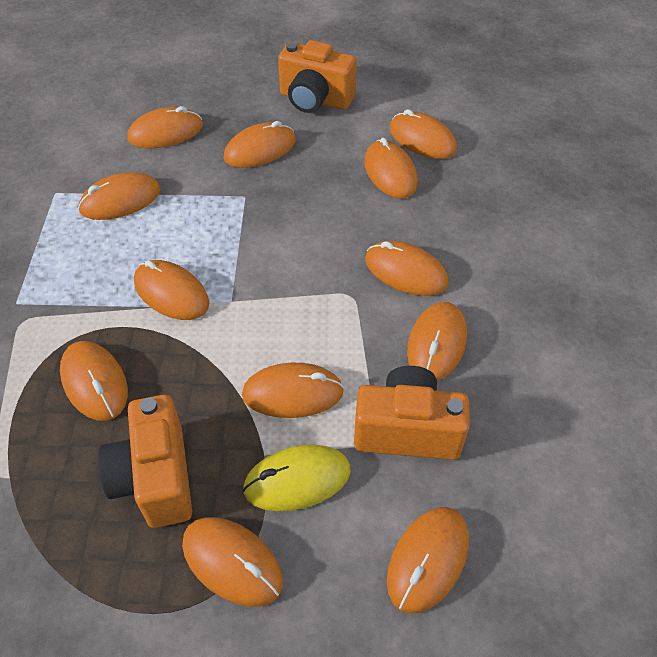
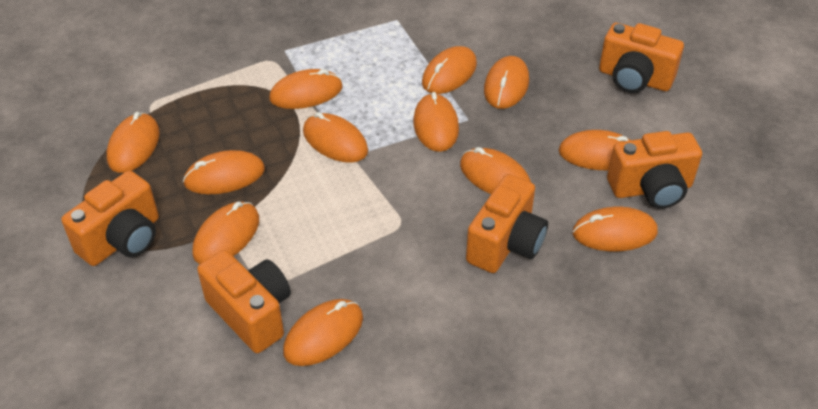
orange camera: [98,395,192,528] [278,40,357,113] [354,366,470,460] = 3 -> [61,171,159,266] [197,250,291,353] [466,174,548,273] [599,23,684,93] [607,131,702,209] = 5
yellow mouse: [243,445,351,511] = 1 -> none = 0

